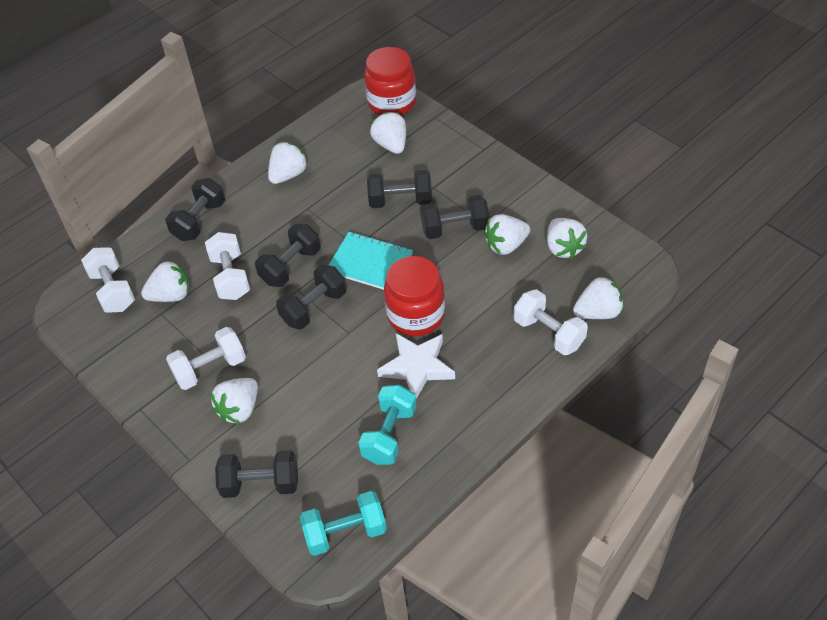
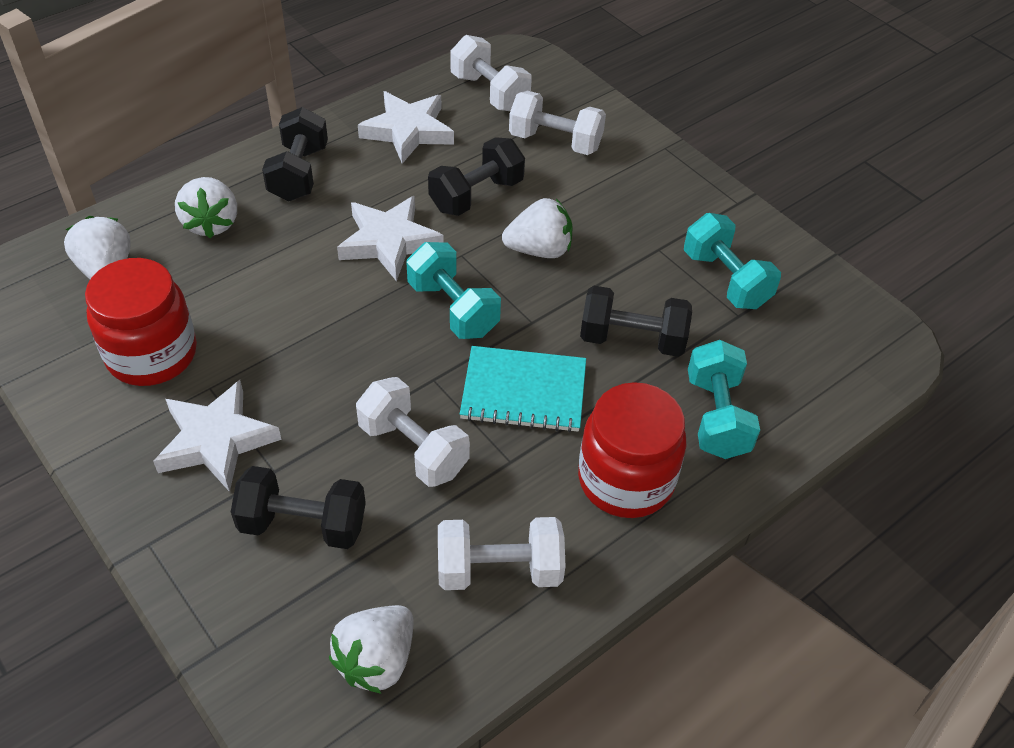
black dumbbell: [165,178,225,241] [215,450,298,498] [255,224,321,287] [276,264,347,329] [367,170,432,208] [420,195,489,239] = 6 -> [231,466,366,549] [262,107,328,201] [428,137,525,216] [580,286,692,357] = 4
turquoise dumbbell: [300,491,387,556] [358,385,417,465] = 2 -> [406,242,501,339] [684,213,781,309] [688,340,760,459] = 3
white star: [377,333,455,399] = 1 -> [153,380,281,492] [337,196,444,282] [358,91,454,164] = 3
white strawberry: [141,260,189,302] [211,378,258,423] [268,142,308,184] [370,112,406,154] [484,214,530,255] [547,218,587,259] [573,276,624,319] = 7 -> [64,216,131,279] [175,177,237,238] [329,605,413,694] [502,198,572,258] = 4

